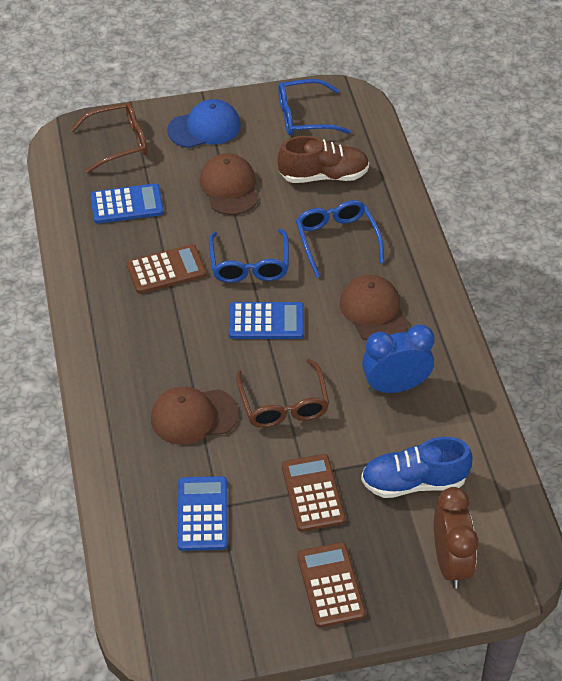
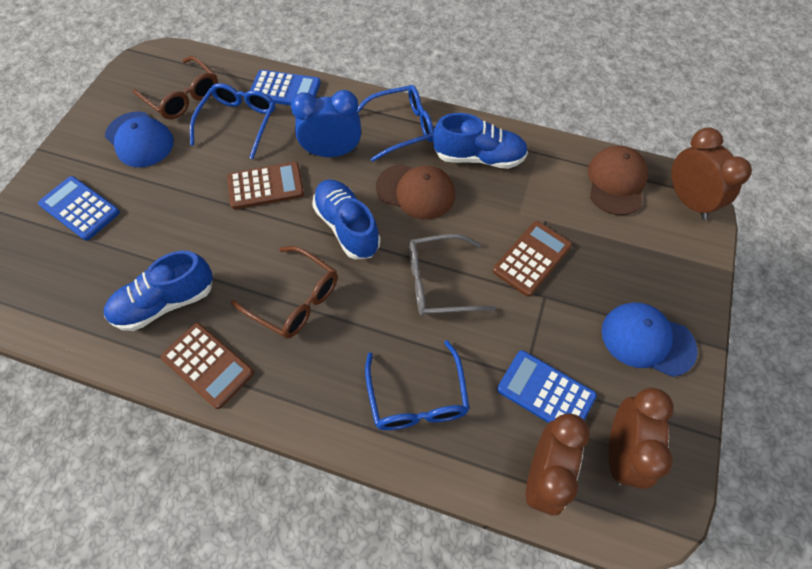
blue cap: [167,99,241,148] = 1 -> [105,112,174,167] [602,303,698,377] = 2
blue shoe: [361,437,472,498] = 1 -> [104,250,213,331] [312,180,381,260] [433,113,528,169] = 3
brown cap: [151,387,239,445] [199,153,258,215] [340,275,409,340] = 3 -> [376,164,455,219] [588,146,648,215] = 2
brown clock: [434,487,479,589] = 1 -> [526,413,590,515] [609,387,674,489] [671,128,752,220] = 3
brown shoe: [278,136,369,183] = 1 -> none = 0
grey glasses: none = 0 -> [409,234,496,316] = 1

